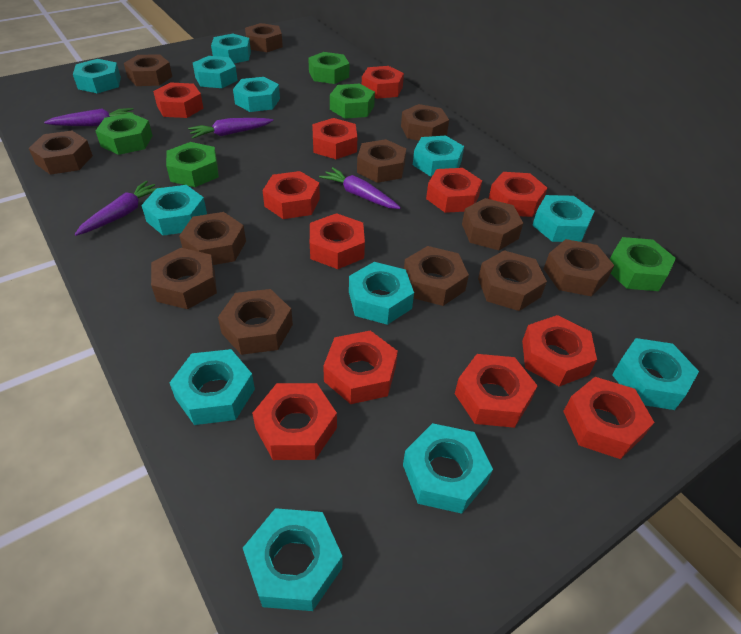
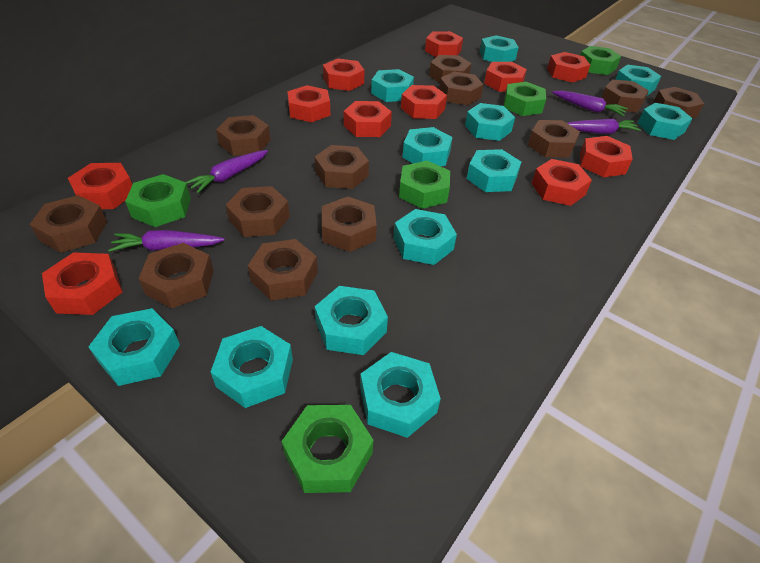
red nut: [153,82,204,118] [252,383,337,460] [262,171,320,219] [310,213,365,269] [312,118,357,159] [323,331,398,404] [362,66,404,99] [426,168,482,213] [455,354,538,428] [488,172,547,217] [522,315,597,386] [563,377,654,459] = 12 -> [42,252,122,315] [68,163,132,209] [287,85,331,123] [323,59,364,91] [344,101,392,137] [401,85,447,119] [425,31,463,57] [484,62,527,92] [531,159,592,206] [547,52,590,82] [580,136,633,177] = 11

